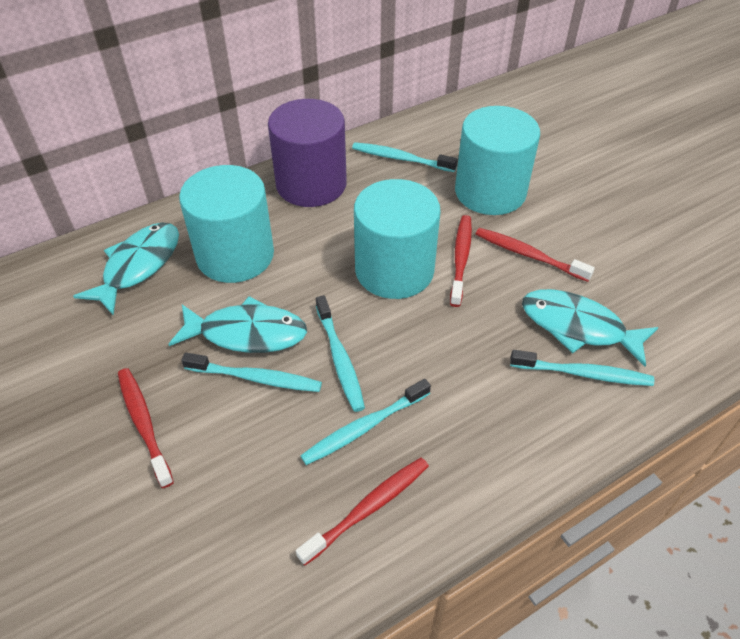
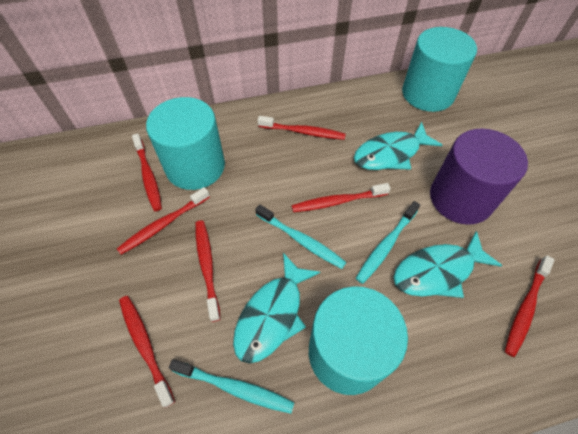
red toothbrush: [118,368,174,488] [296,458,429,566] [450,215,472,307] [476,228,595,282] = 4 -> [117,187,210,255] [119,296,175,408] [132,134,162,211] [195,220,221,322] [258,116,346,140] [291,183,390,212] [505,256,555,357] = 7
turquoise toothbrush: [181,353,322,392] [300,379,431,465] [316,295,365,412] [352,142,458,172] [510,350,654,386] = 5 -> [169,359,294,414] [255,205,347,269] [356,201,420,284] = 3

